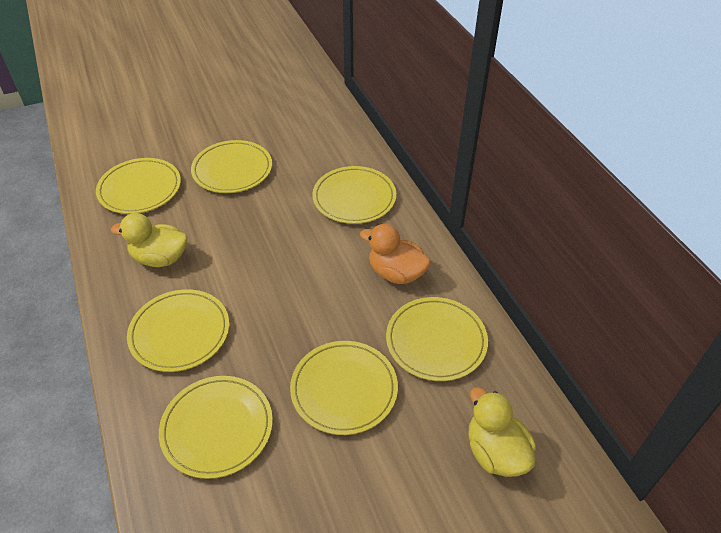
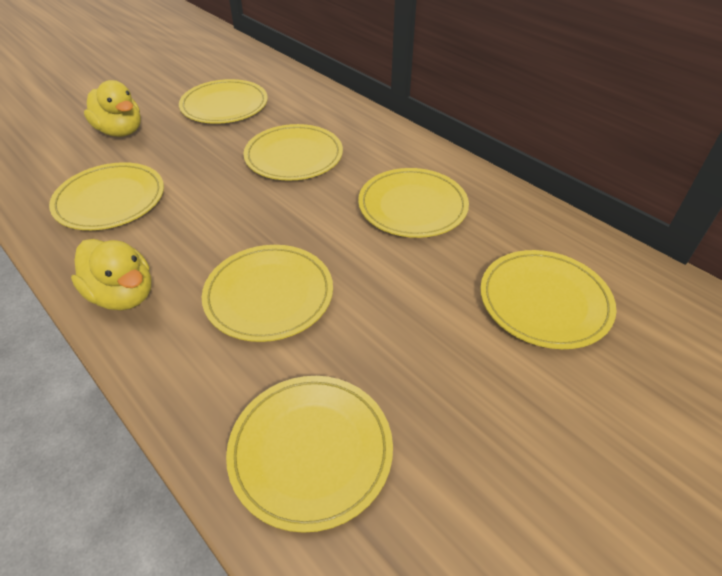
orange duck: [360,224,431,284] = 1 -> none = 0

